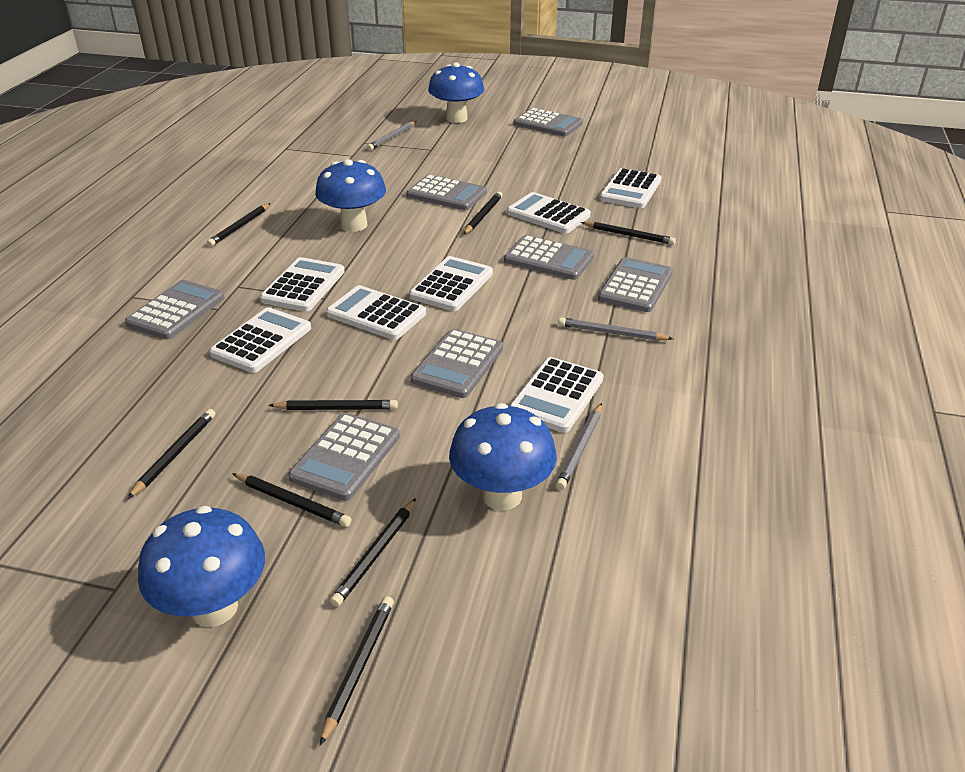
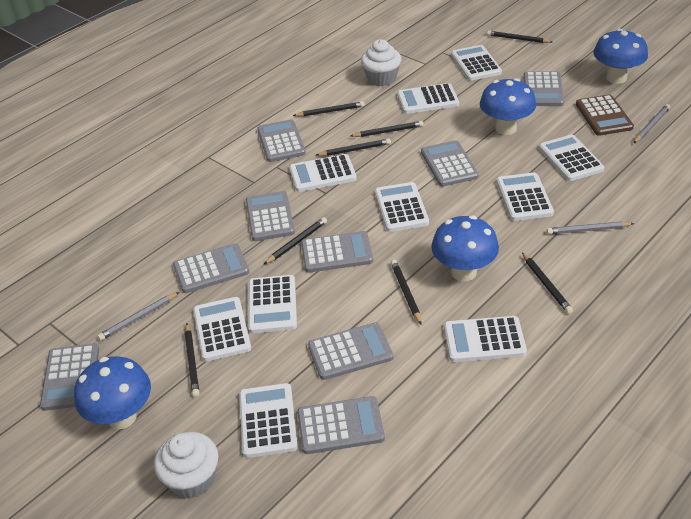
brown calculator: none = 0 -> [576,94,634,136] = 1
grey calculator: [125,280,225,339] [288,413,400,501] [406,174,487,210] [410,329,503,398] [504,235,594,280] [514,108,583,136] [598,257,673,312] = 7 -> [40,343,99,411] [173,243,249,293] [246,191,295,241] [257,119,306,162] [297,396,385,454] [301,231,373,273] [308,322,393,380] [421,140,479,187] [523,71,564,106] = 9
white calculator: [209,307,311,373] [260,257,345,312] [326,285,426,340] [409,256,493,311] [507,192,591,233] [509,357,604,433] [600,168,661,208] = 7 -> [193,297,251,361] [239,383,298,458] [248,275,297,333] [289,154,357,192] [375,182,429,232] [397,83,459,114] [444,316,527,362] [451,45,502,81] [497,172,554,221] [539,135,605,181] = 10
white cupcake: none = 0 -> [154,432,218,499] [361,39,401,86] = 2

